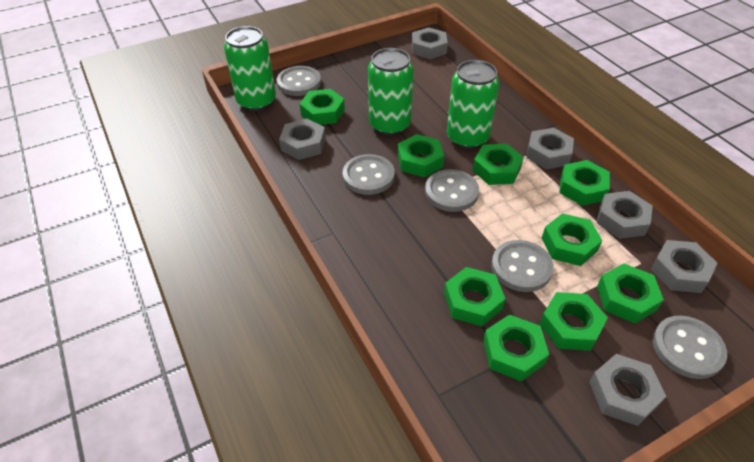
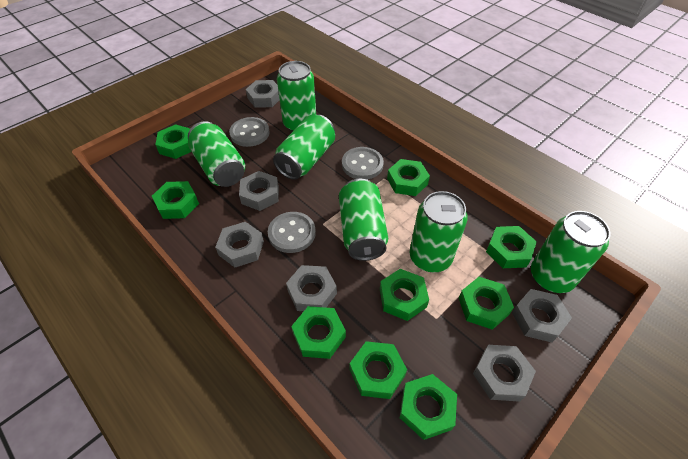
green can: [224,26,276,111] [368,48,413,136] [447,60,499,149] = 3 -> [188,121,245,187] [273,114,335,180] [277,61,316,132] [339,178,388,261] [410,191,468,272] [531,211,611,293] = 6
grey button: [277,66,321,96] [343,154,395,195] [425,169,479,212] [491,240,554,292] [653,315,727,379] = 5 -> [229,117,270,147] [268,212,316,253] [342,147,384,180] = 3

